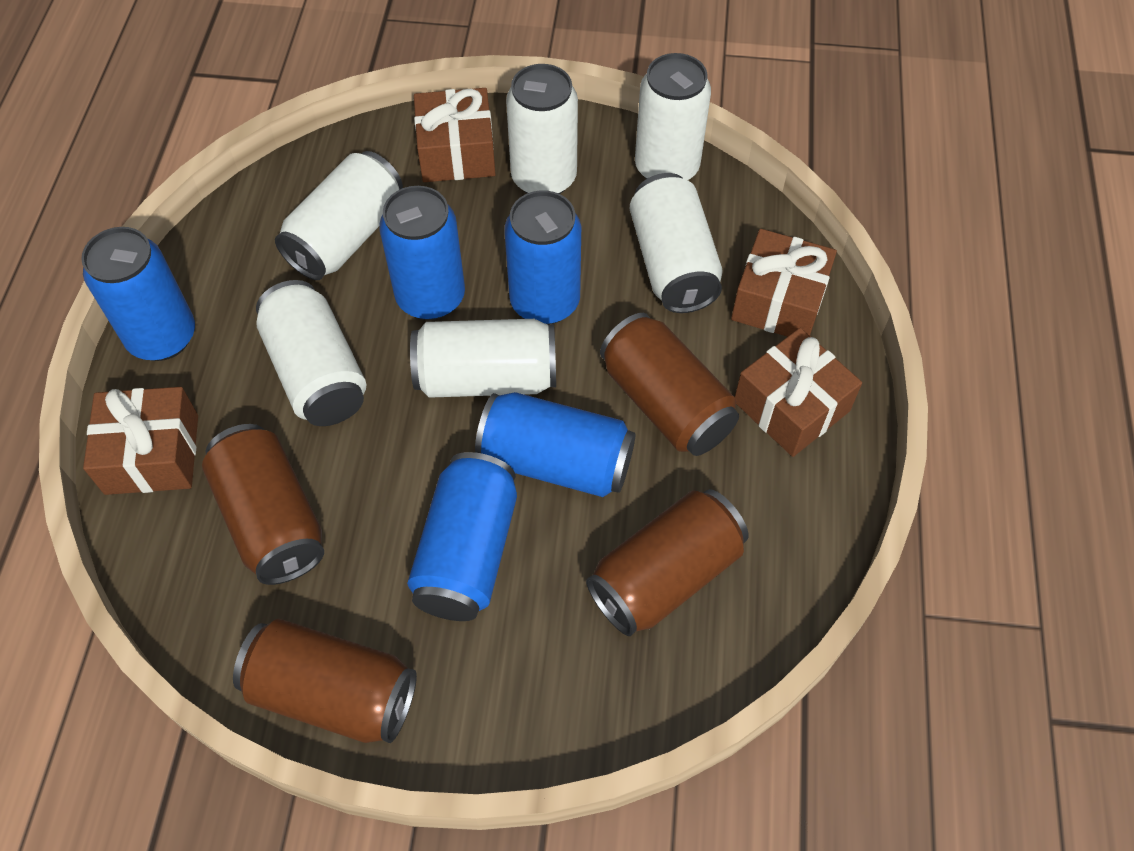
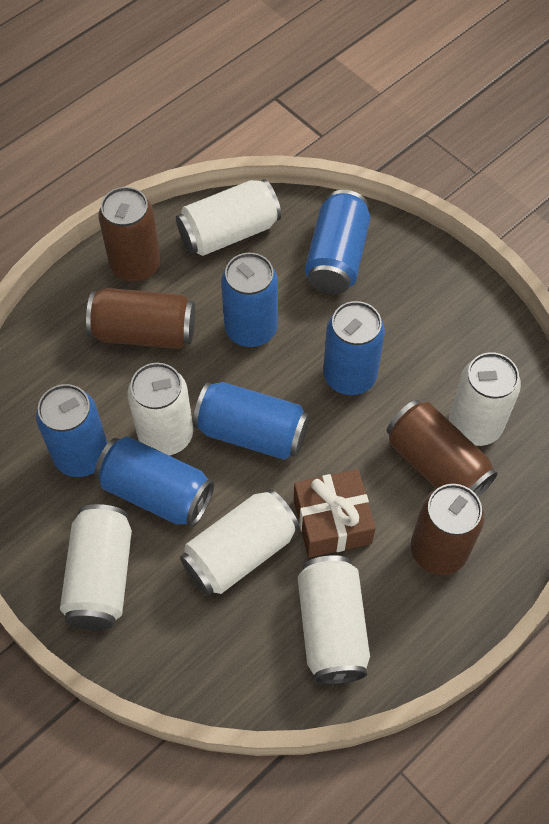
blue can: [81,227,195,361] [379,186,465,320] [407,452,517,621] [475,392,635,497] [504,190,581,325] = 5 -> [36,384,108,477] [95,436,214,527] [193,382,309,460] [221,253,278,347] [305,190,371,294] [323,301,385,395] = 6
brown gift: [83,387,198,495] [414,88,496,182] [731,229,837,337] [735,328,862,457] = 4 -> [294,469,376,558] = 1

